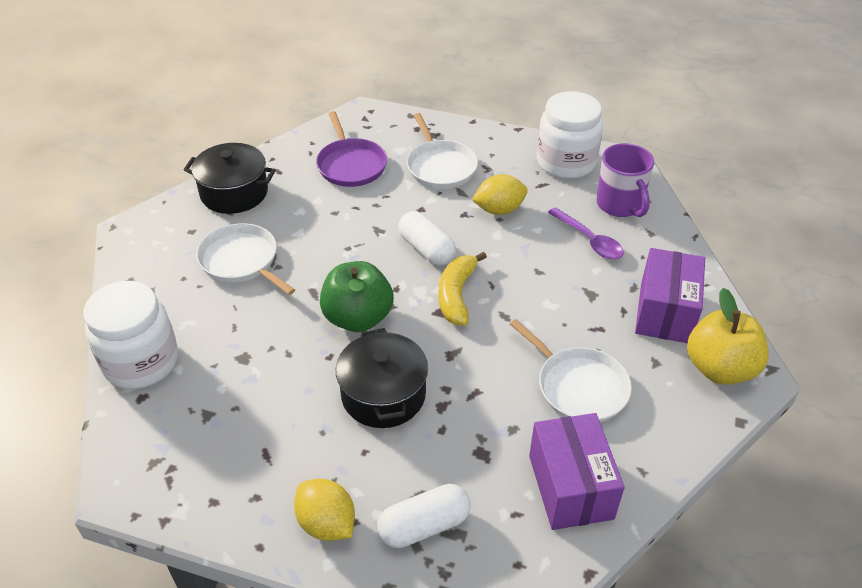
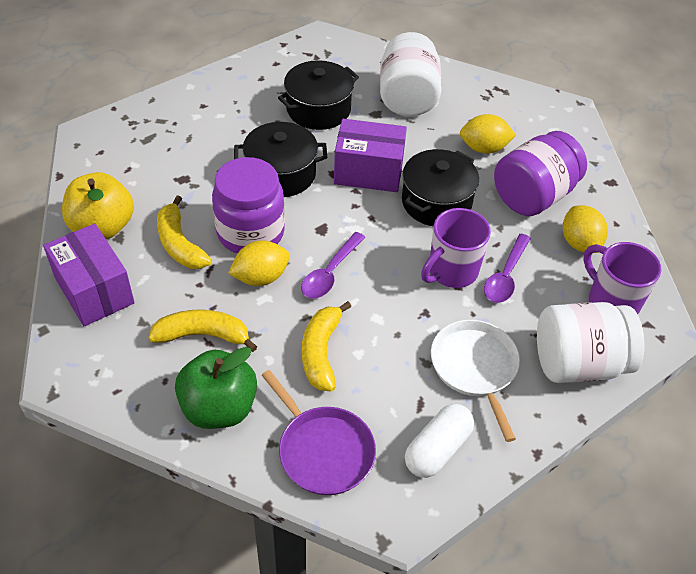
black pot: [184,143,276,214] [336,328,428,428] = 2 -> [234,122,327,197] [278,60,359,130] [402,149,479,226] = 3
purple jar: none = 0 -> [212,157,285,254] [494,131,587,216] = 2
purple mug: [597,143,654,217] = 1 -> [421,208,491,288] [583,242,662,314] = 2
purple spoon: [548,207,624,259] = 1 -> [301,232,365,299] [484,233,531,303] = 2
white capsule: [377,484,471,548] [398,211,456,265] = 2 -> [405,404,474,478] = 1
white pan: [196,223,295,295] [407,113,478,189] [510,319,632,422] = 3 -> [431,320,520,442] = 1
yellow banana: [439,252,487,325] = 1 -> [148,309,257,352] [157,195,212,269] [302,301,351,392] = 3
yellow lemon: [294,479,355,541] [472,174,528,215] = 2 -> [228,240,290,286] [460,114,516,154] [563,205,608,253] = 3

